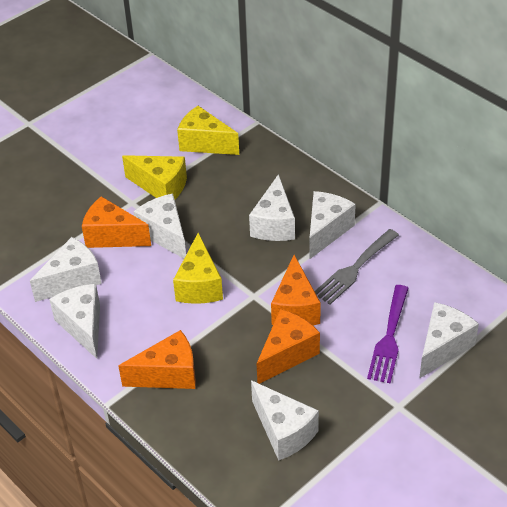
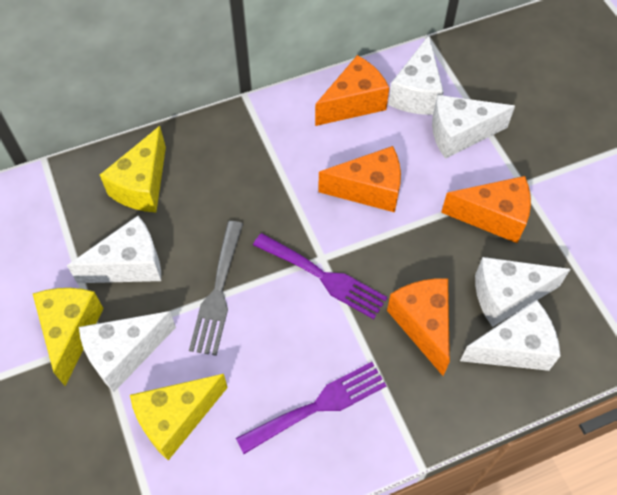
purple fork: [367,285,409,384] = 1 -> [236,362,387,454] [253,233,387,319] = 2
white cheese: [30,237,102,302] [49,284,100,359] [133,194,186,258] [249,174,295,241] [251,381,319,461] [309,191,356,260] [419,302,479,379] = 7 -> [67,216,161,283] [79,311,176,392] [388,35,444,115] [432,95,515,159] [460,300,561,371] [475,257,571,327] = 6

